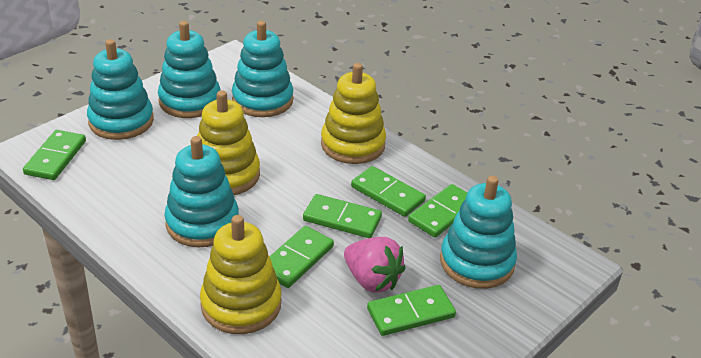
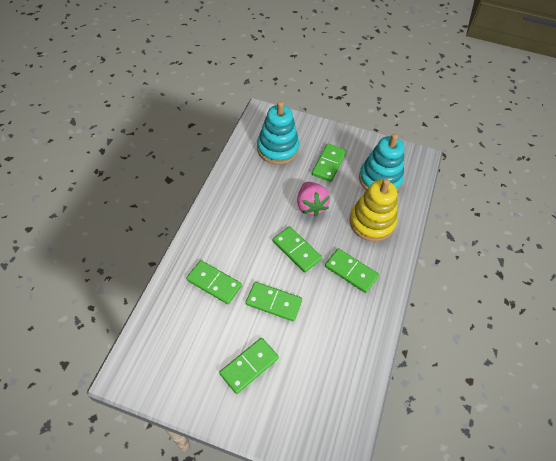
turquoise stacking toy: [87,39,154,140] [158,21,220,118] [164,136,239,247] [232,21,293,117] [440,176,517,289] = 5 -> [257,101,299,164] [359,134,404,191] = 2
yellow stacking toy: [197,90,260,195] [200,215,281,334] [321,63,386,164] = 3 -> [349,179,397,241] = 1

